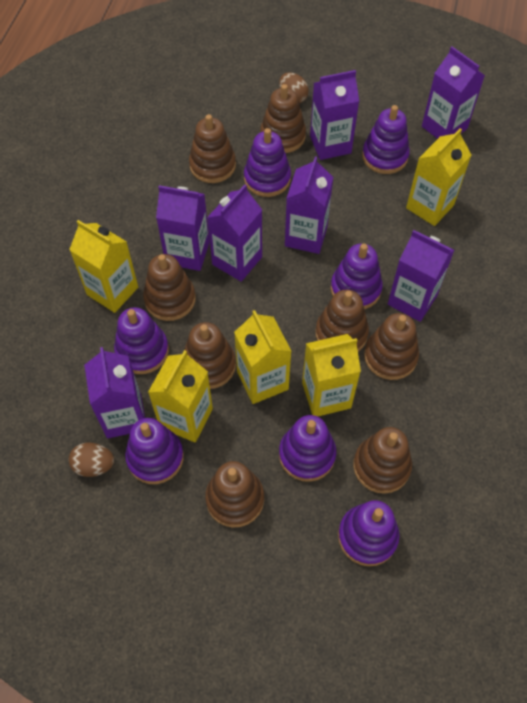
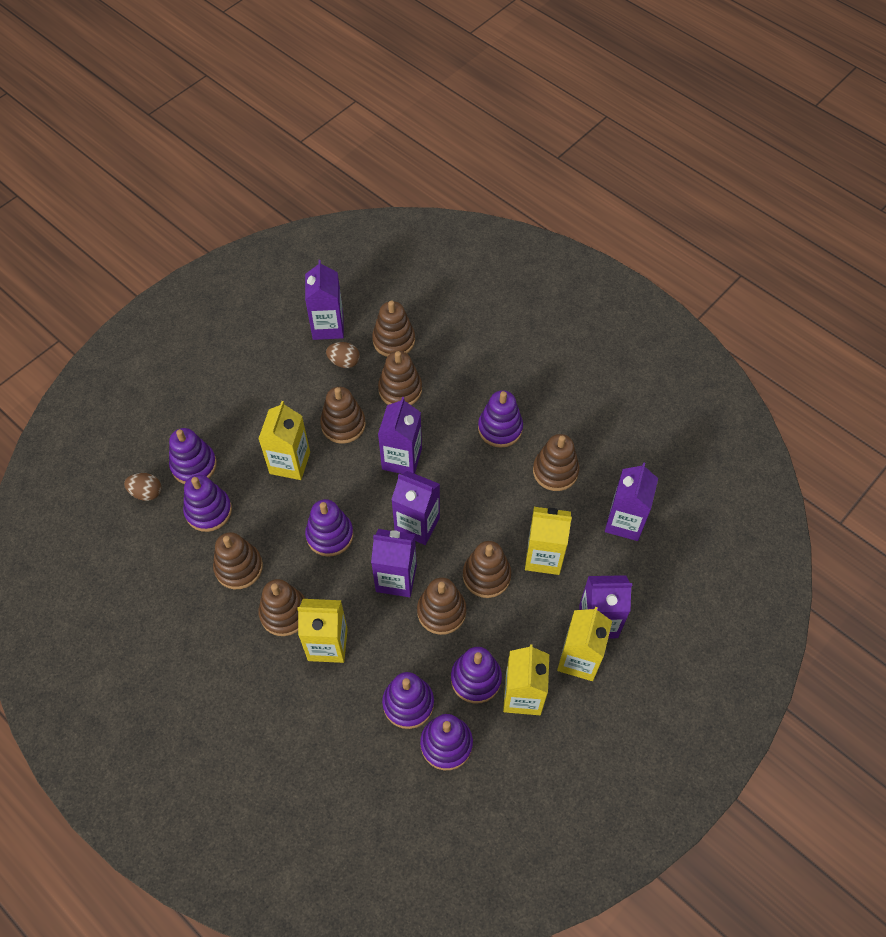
purple carton: [84,347,145,438] [156,185,210,271] [207,184,262,282] [285,156,333,254] [310,70,359,160] [388,230,454,322] [422,47,485,139] = 7 -> [305,260,344,340] [371,529,417,597] [378,397,422,474] [391,471,440,545] [579,575,632,639] [605,462,658,541] = 6

